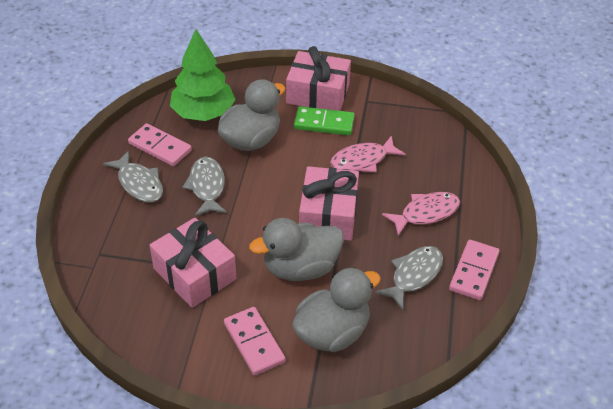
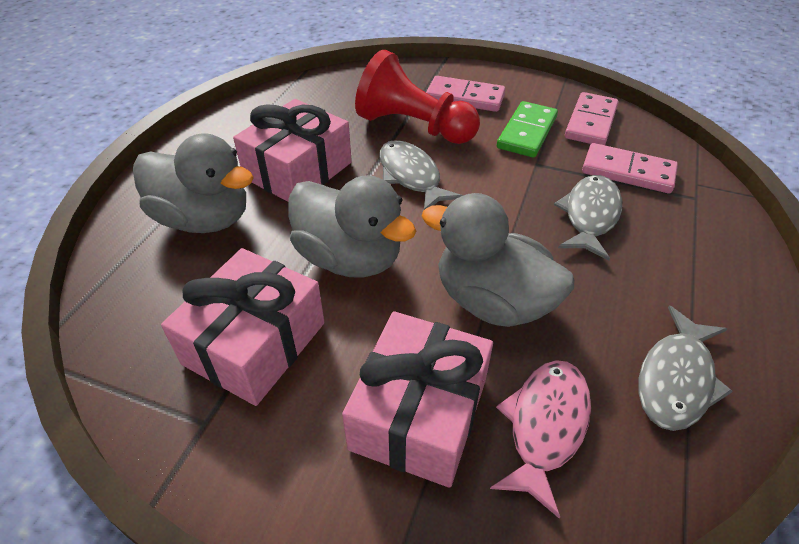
green tree: [170,29,236,121] = 1 -> none = 0
pink fish: [330,135,406,172] [382,192,460,236] = 2 -> [490,360,591,519] = 1
red pawn: none = 0 -> [355,50,480,144] = 1

